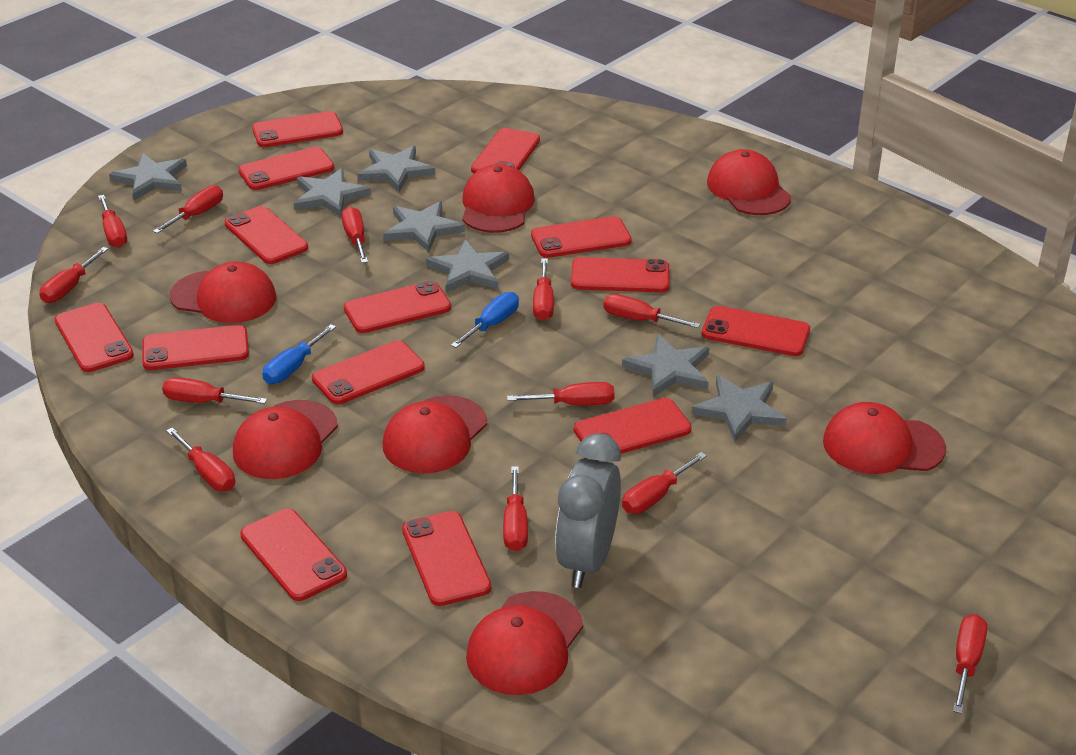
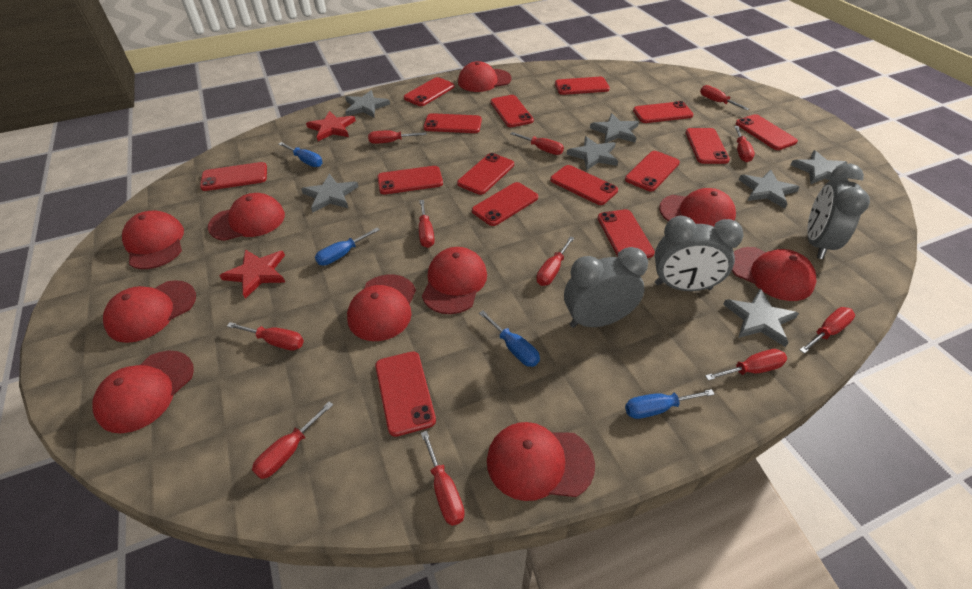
blue screwdriver: [262,324,336,384] [451,292,519,348] = 2 -> [279,142,323,167] [315,227,380,266] [479,311,540,367] [625,389,715,419] = 4
grey clock: [555,433,621,588] = 1 -> [564,247,648,328] [655,216,744,291] [807,164,870,259] = 3
red cap: [170,262,276,323] [233,400,338,479] [383,395,487,473] [462,164,535,233] [466,591,583,695] [707,149,791,215] [823,402,946,474] = 7 -> [92,351,194,433] [103,280,196,343] [122,210,184,269] [208,193,285,241] [347,274,416,341] [422,247,487,314] [458,61,512,92] [487,422,595,501] [659,188,736,227] [732,247,816,301] = 10
red phone: [55,303,134,372] [142,325,249,370] [225,206,308,264] [238,147,334,190] [240,508,347,601] [252,111,343,147] [312,340,425,404] [344,281,451,333] [402,511,491,606] [471,128,540,173] [531,216,632,258] [571,257,669,292] [574,398,692,454] [702,306,810,356] = 14 -> [200,162,267,191] [375,351,436,437] [377,166,443,194] [403,77,455,106] [424,113,482,133] [457,153,514,195] [472,182,538,226] [491,95,534,127] [550,165,618,205] [555,77,610,95] [598,209,655,258] [625,151,680,191] [633,101,693,123] [686,128,730,164] [736,114,798,150] = 15
red screwdriver: [39,247,108,303] [98,195,127,248] [153,185,223,234] [162,377,267,404] [166,427,235,491] [342,207,368,263] [503,466,528,551] [507,382,615,406] [533,258,554,321] [603,294,701,328] [622,452,707,514] [953,614,987,714] = 12 -> [227,322,304,351] [252,401,333,479] [368,131,427,144] [419,200,435,248] [421,431,465,526] [510,132,564,155] [536,236,574,286] [700,85,749,110] [705,349,787,381] [734,126,755,162] [800,307,855,354] = 11
red star: none = 0 -> [219,250,285,299] [306,111,356,141] = 2

